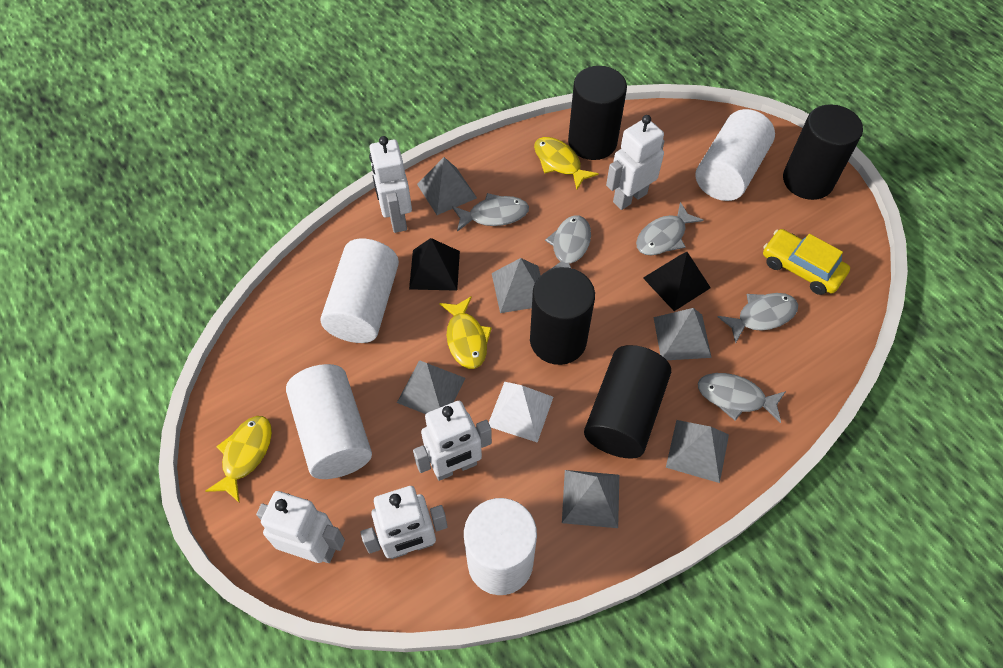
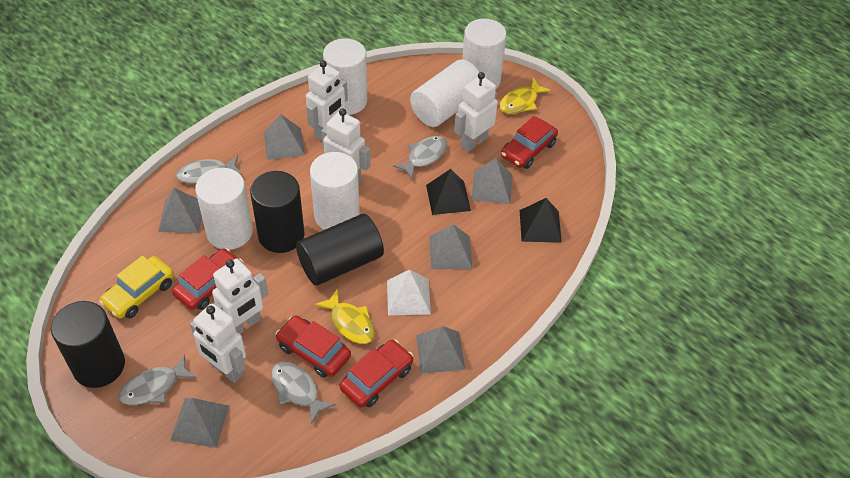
black cylinder: [530,267,595,365] [568,66,627,160] [584,345,671,459] [783,104,863,200] = 4 -> [51,301,125,388] [250,171,304,253] [296,214,384,285] = 3
grey fish: [452,193,529,232] [545,215,591,270] [636,202,704,255] [698,373,786,423] [718,293,798,344] = 5 -> [119,354,197,405] [176,155,242,184] [271,362,336,425] [393,136,447,179] = 4
red car: none = 0 -> [172,248,243,310] [275,315,351,378] [340,340,413,408] [501,116,558,169] = 4
white cylinder: [286,364,372,479] [321,239,399,343] [464,498,537,595] [696,109,775,201] = 4 -> [195,168,253,250] [310,152,360,230] [323,38,367,115] [410,60,480,127] [462,19,507,89] = 5
yellow fish: [205,416,272,503] [439,296,492,369] [534,137,599,189] = 3 -> [315,290,375,344] [500,78,551,114] = 2

